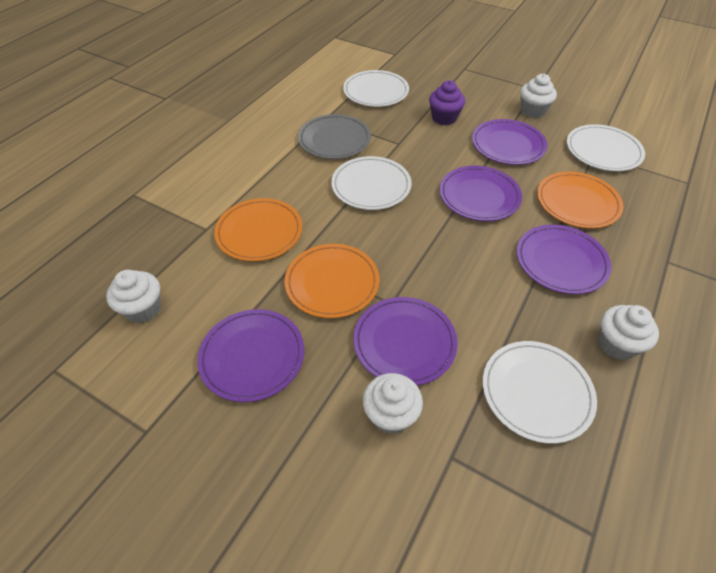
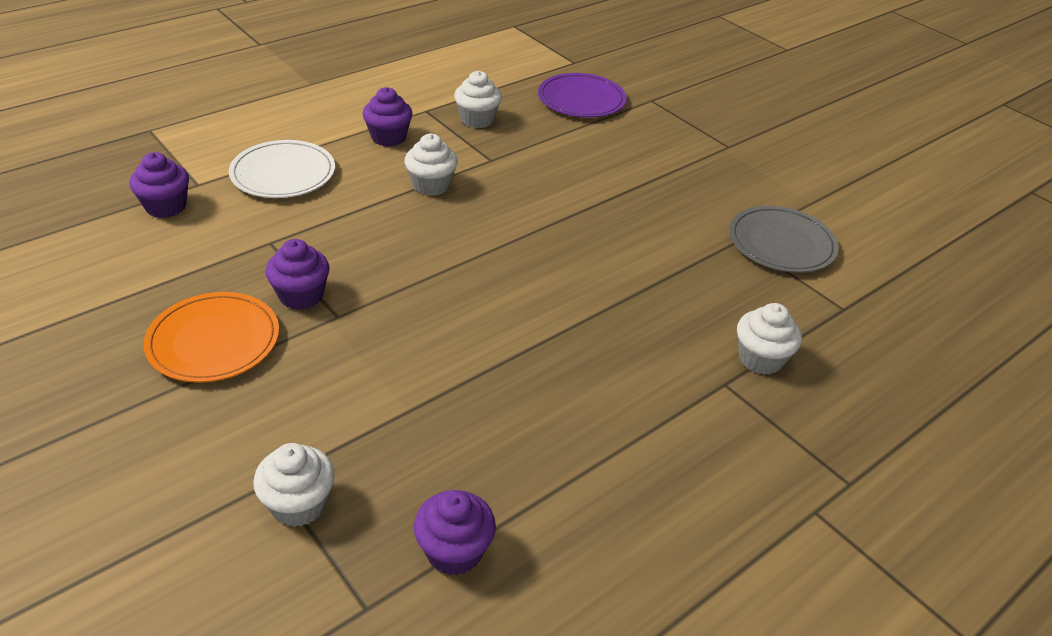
orange plate: [214,198,302,261] [285,244,379,318] [537,171,623,229] = 3 -> [144,292,279,383] = 1
purple cupcake: [429,81,465,125] = 1 -> [129,152,189,218] [265,239,330,310] [363,87,413,147] [414,490,496,575] = 4
purple plate: [197,309,304,402] [354,297,458,386] [439,166,522,221] [472,119,547,165] [517,225,611,294] = 5 -> [538,73,626,118] = 1
white plate: [331,156,412,210] [343,70,409,107] [483,341,597,444] [567,124,645,171] = 4 -> [229,140,335,198] = 1

